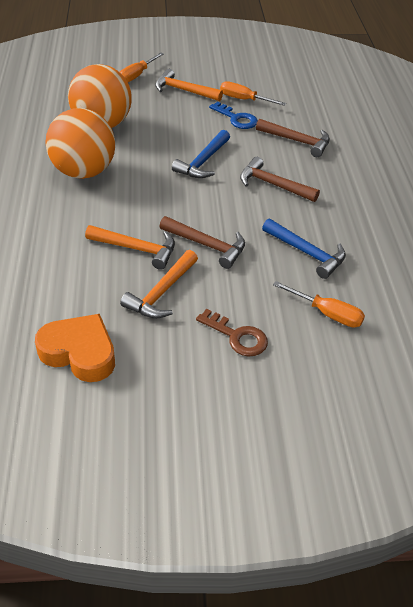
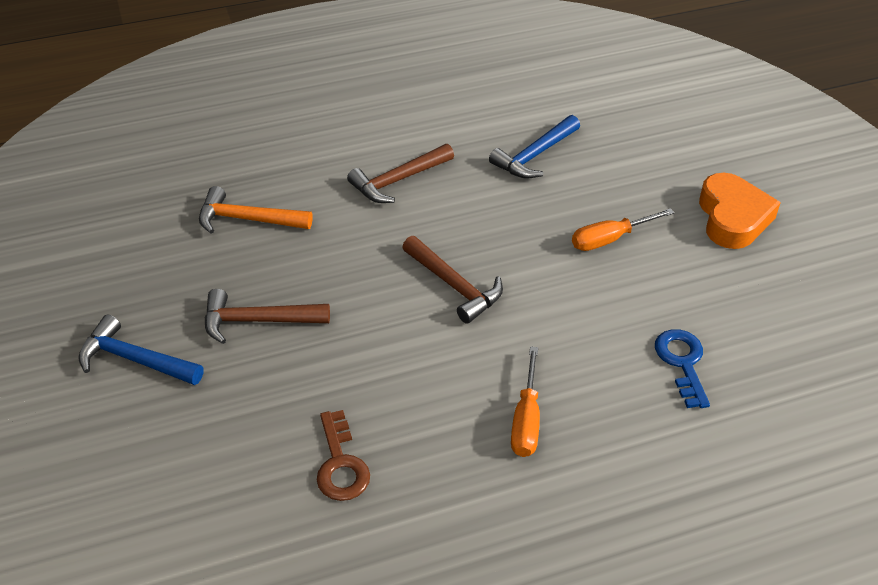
orange ball: [46,108,115,179] [68,64,132,128] = 2 -> none = 0
orange hammer: [85,225,175,270] [120,250,198,319] [155,69,223,101] = 3 -> [199,186,313,233] = 1
orange screwdriver: [120,53,164,82] [220,81,286,106] [273,281,365,328] = 3 -> [511,346,540,457] [572,208,674,251] = 2

